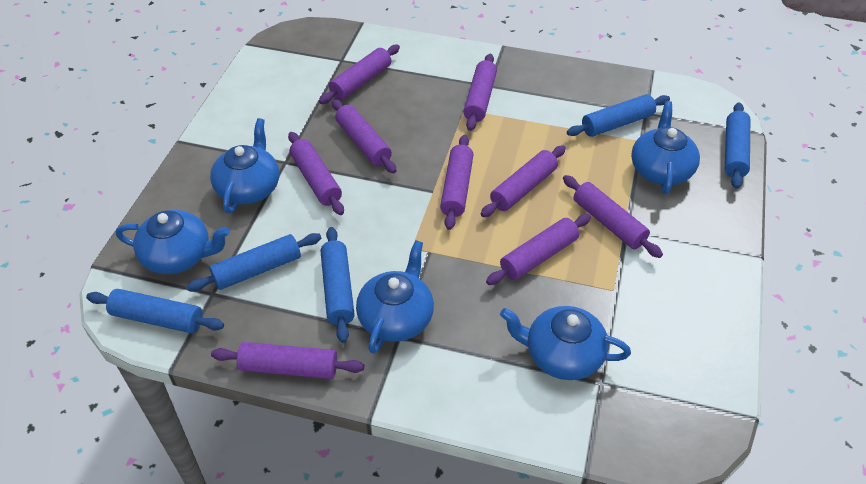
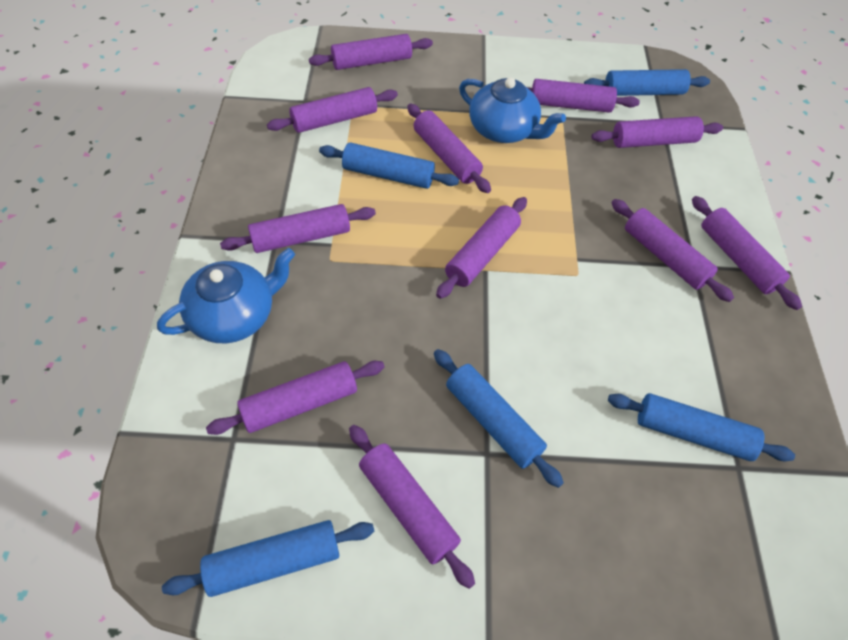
blue teapot: [116,210,230,274] [210,118,279,214] [356,240,434,353] [500,306,631,380] [631,101,700,194] = 5 -> [157,248,295,343] [459,78,566,143] = 2
purple rolling pin: [211,342,364,379] [288,132,344,215] [319,45,400,104] [332,99,397,173] [440,135,473,230] [463,54,497,131] [481,145,566,217] [486,214,591,285] [563,175,663,258] = 9 -> [206,361,384,435] [220,204,376,253] [267,87,398,133] [309,34,433,70] [349,425,475,589] [407,103,491,193] [436,197,527,299] [527,79,640,113] [591,116,723,148] [611,199,734,302] [692,196,802,310] = 11

